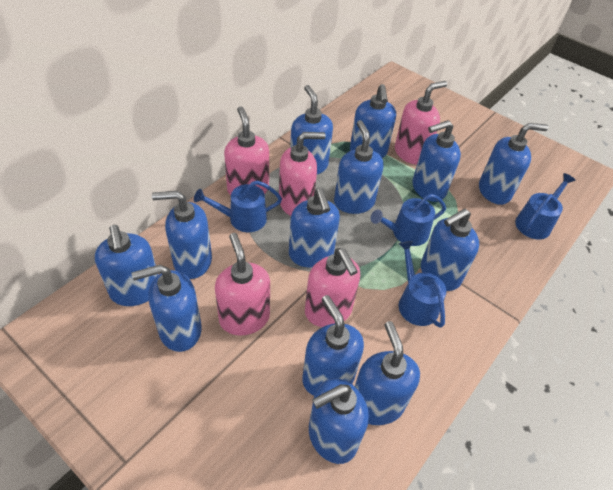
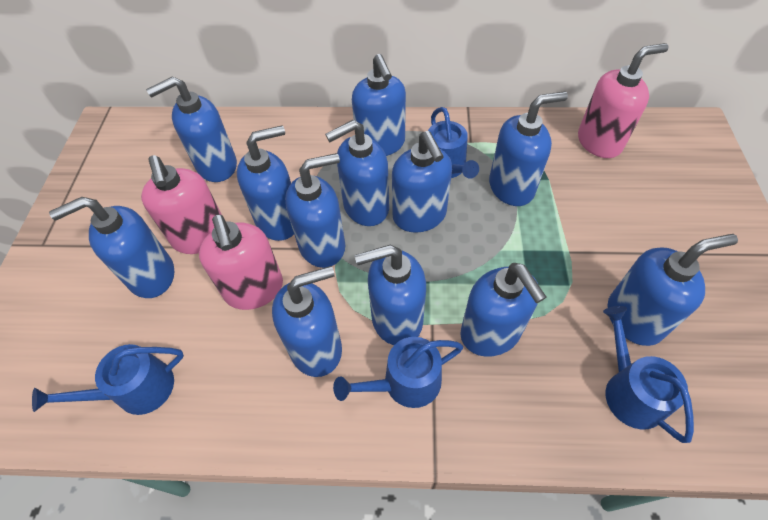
blue soap dispenser: [95,225,158,306] [131,265,202,352] [152,191,212,279] [289,188,340,268] [290,85,333,174] [302,295,364,396] [309,378,369,464] [334,120,384,214] [350,84,396,158] [355,321,420,425] [412,120,461,202] [421,209,479,291] [479,123,548,205] = 13 -> [49,197,174,298] [146,76,237,182] [237,125,294,241] [272,266,342,377] [285,153,345,268] [325,120,389,226] [352,54,406,156] [355,245,426,345] [392,131,452,233] [460,263,546,357] [489,91,568,206] [608,234,738,346] = 12
pink soap dispenser: [215,233,270,335] [224,106,269,195] [279,132,326,216] [305,248,360,327] [395,81,447,165] = 5 -> [141,155,222,254] [199,214,283,310] [578,43,668,158] = 3

